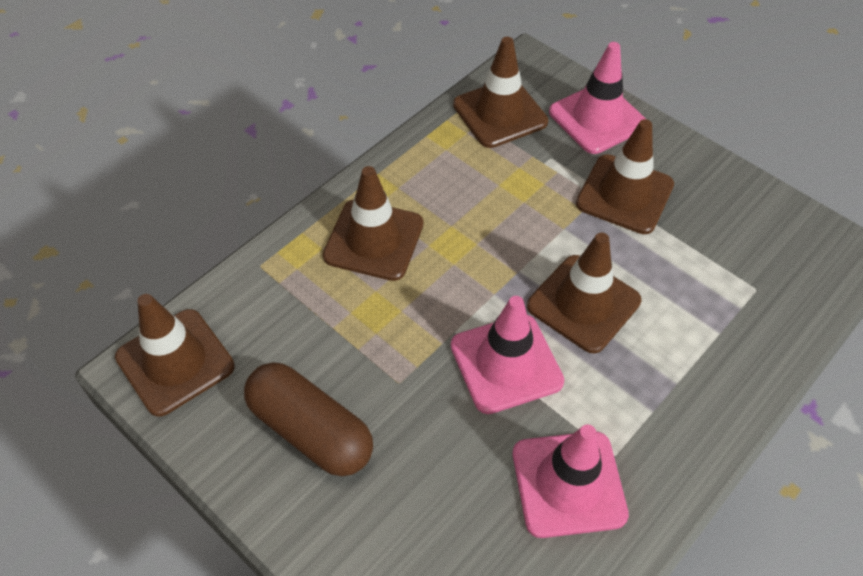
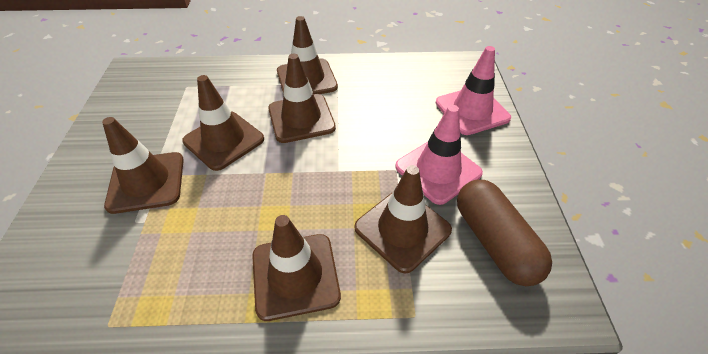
brown traffic cone: [115,294,235,417] [323,166,423,281] [453,37,548,148] [527,233,641,353] [576,119,674,234] = 5 -> [102,117,184,214] [182,75,264,171] [252,215,341,321] [268,54,336,143] [277,16,338,94] [354,165,452,273] = 6
pink traffic cone: [451,296,564,414] [513,425,629,538] [549,42,646,154] = 3 -> [395,105,483,205] [436,46,511,135] = 2

